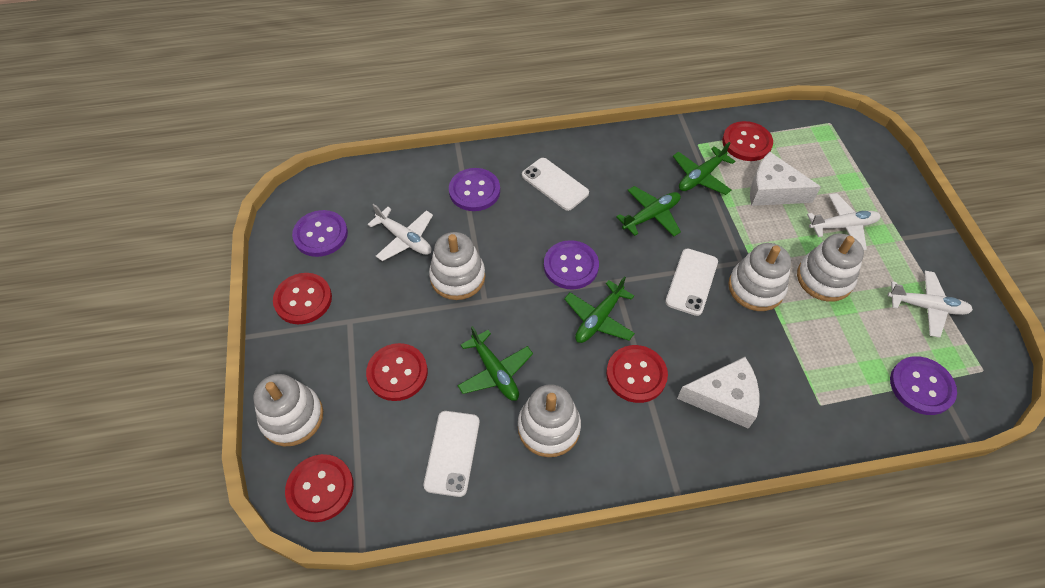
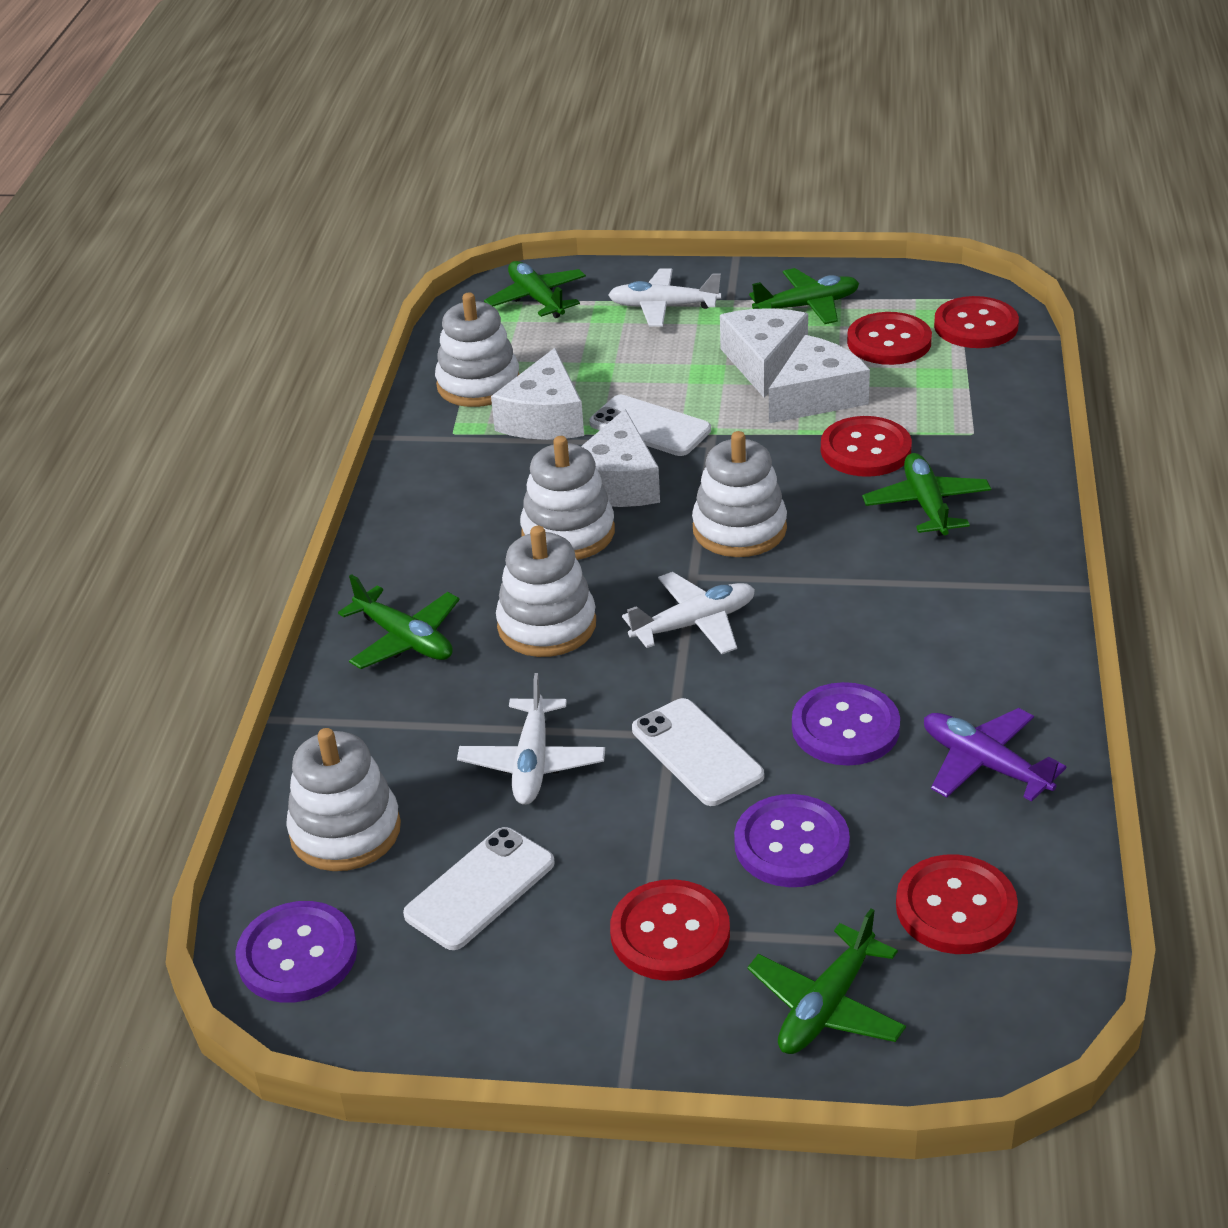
green plane: [457,326,533,401] [564,276,635,343] [616,186,681,236] [673,142,735,195] = 4 -> [338,574,460,669] [484,261,586,318] [747,909,906,1054] [749,268,859,324] [862,453,991,536] = 5
purple button: [292,210,348,257] [449,168,500,211] [544,240,599,289] [890,356,957,415] = 4 -> [235,901,357,1003] [734,794,850,887] [792,682,900,766] = 3
purple plane: none = 0 -> [924,708,1066,802] = 1
white cheese: [677,357,759,429] [750,152,821,206] = 2 -> [491,348,584,440] [581,409,660,507] [720,308,808,398] [769,335,870,423] = 4

